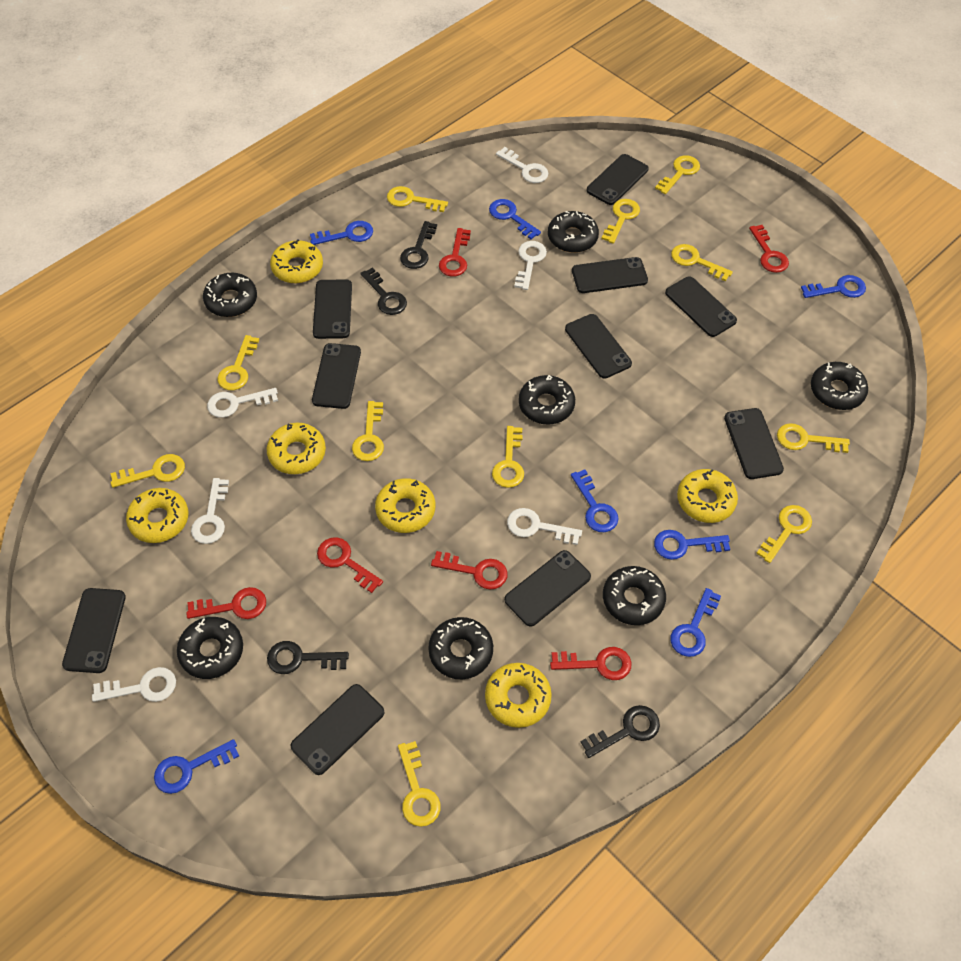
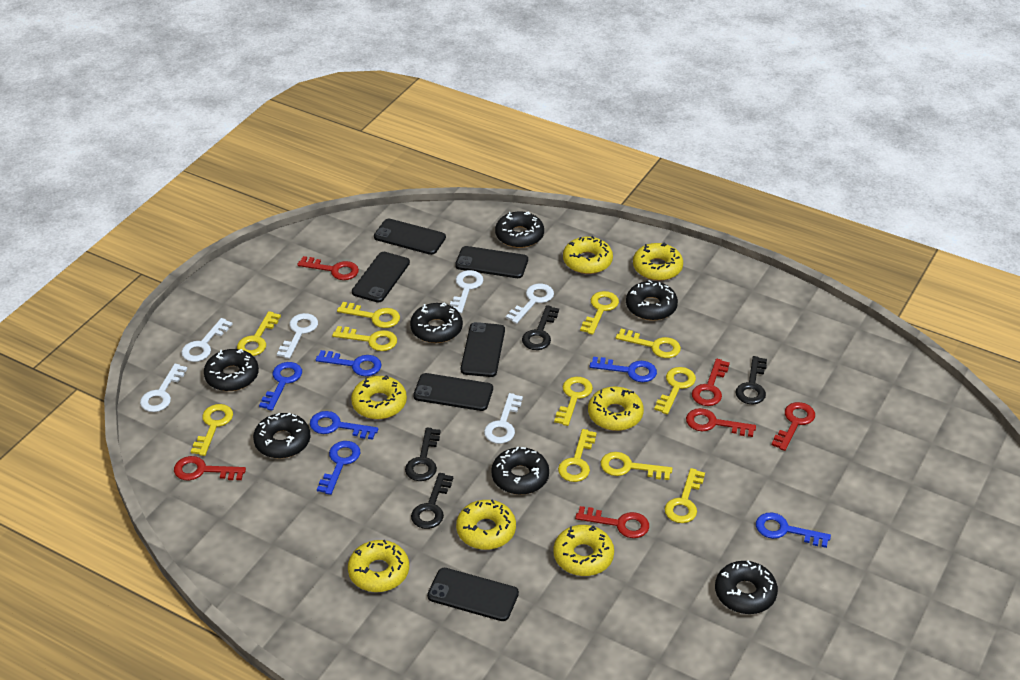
black phone: [62,588,126,673] [290,684,385,775] [312,343,361,409] [313,280,352,339] [504,550,591,627] [565,314,632,378] [572,257,648,293] [586,154,649,205] [665,276,737,337] [724,408,784,479] = 10 -> [352,252,410,303] [374,219,446,255] [413,373,493,411] [427,568,519,621] [455,246,528,278] [461,322,505,377] = 6
blue key: [154,739,239,794] [310,221,373,245] [489,199,541,239] [571,469,619,532] [654,530,730,560] [670,588,721,657] [801,275,866,298] = 7 -> [259,362,302,411] [310,411,378,440] [315,350,381,376] [317,441,360,495] [590,357,657,382] [756,513,831,548] = 6
yellow donut: [126,488,188,543] [267,423,326,474] [270,239,323,283] [375,478,435,533] [485,663,552,728] [677,469,738,523] = 6 -> [348,540,409,592] [351,375,407,419] [456,499,516,550] [553,525,614,576] [563,236,613,274] [588,387,644,431] [633,242,683,281] = 7

